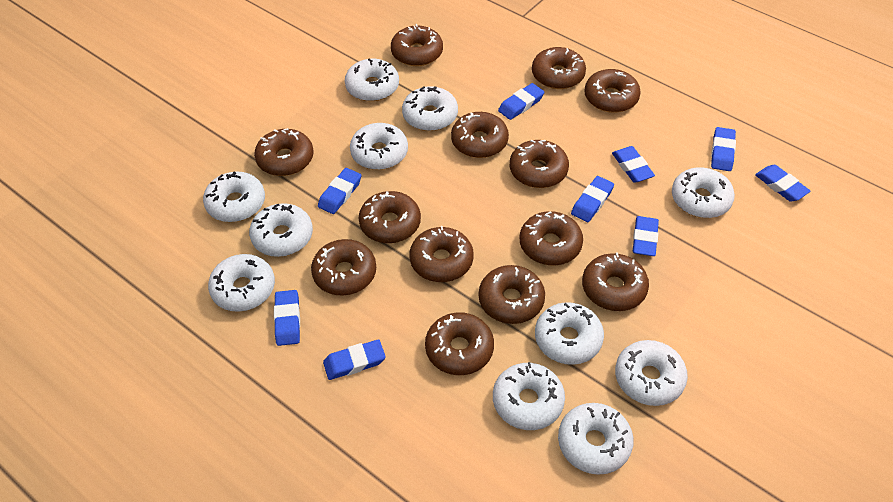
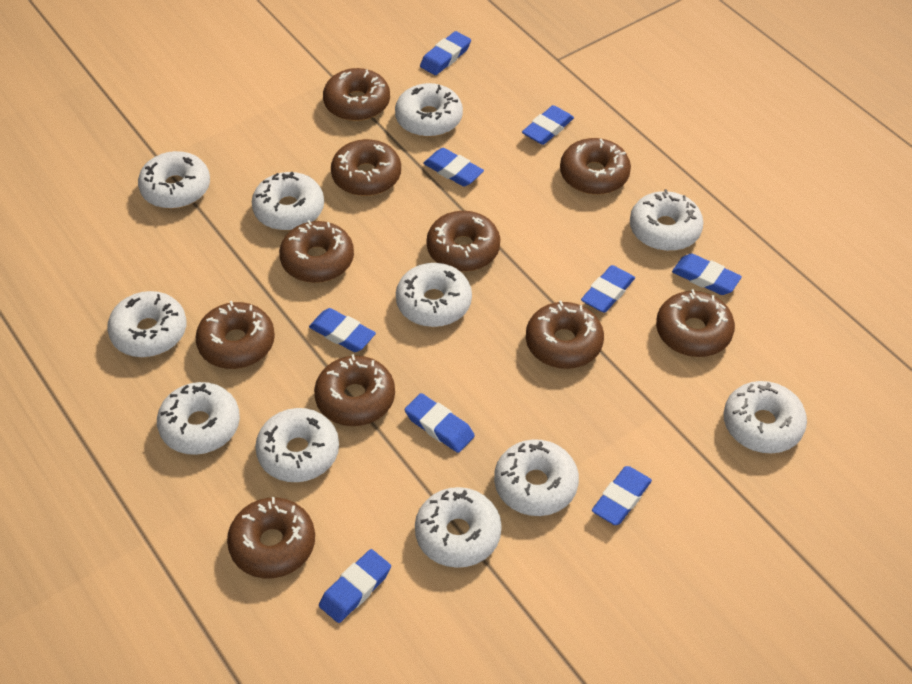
brown donut: [254,128,313,176] [311,239,376,296] [359,191,421,243] [391,24,443,66] [410,226,474,282] [425,312,494,375] [451,112,509,158] [479,265,545,324] [510,139,569,188] [520,211,583,265] [532,47,586,89] [582,252,649,311] [584,69,641,113] = 13 -> [196,301,275,369] [227,497,315,578] [279,220,354,283] [314,354,395,426] [323,68,390,121] [331,139,401,196] [427,211,500,272] [526,300,604,369] [560,138,631,195] [656,289,735,357] = 10

